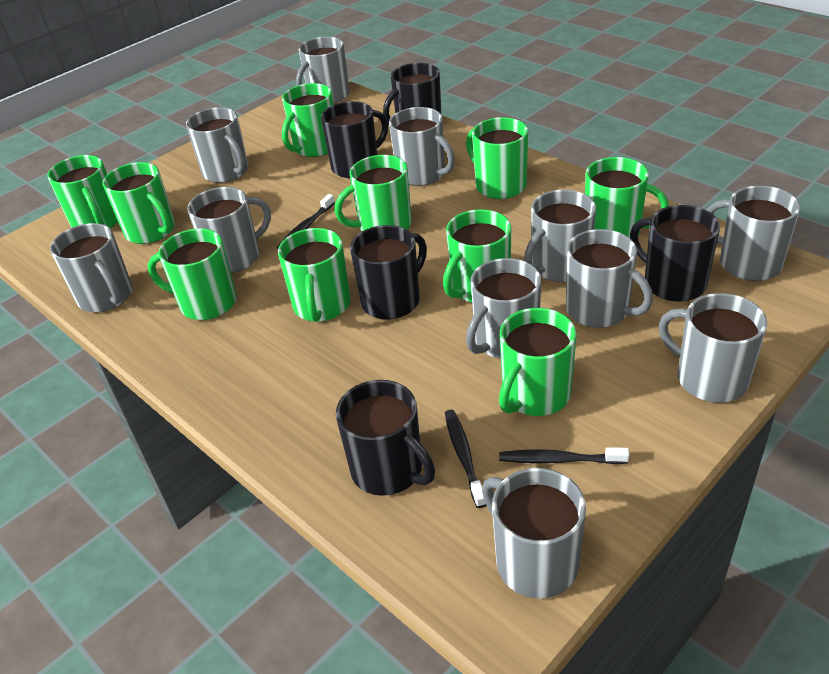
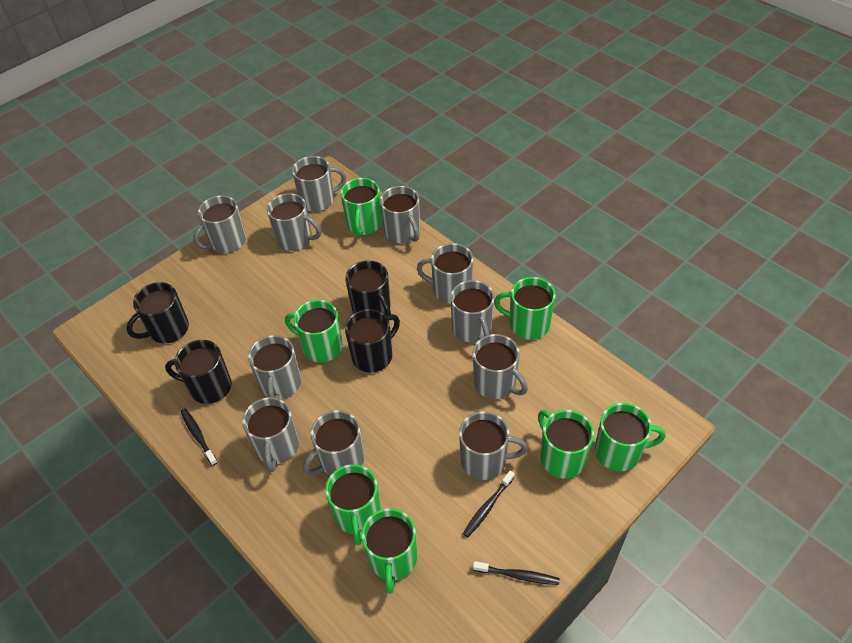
black mug: [321,101,388,178] [336,380,435,496] [350,225,427,320] [383,63,442,125] [630,205,720,302] = 5 -> [126,282,189,344] [165,340,232,404] [345,260,391,316] [345,309,400,373] = 4
green mug: [47,155,118,228] [103,162,175,244] [148,228,237,320] [278,228,351,322] [282,83,334,157] [335,155,412,232] [443,209,511,303] [466,117,528,199] [499,308,576,416] [585,157,669,238] = 10 -> [285,300,343,362] [325,464,381,545] [340,178,382,236] [361,508,417,594] [494,277,556,340] [538,410,594,478] [595,403,666,472] = 7

